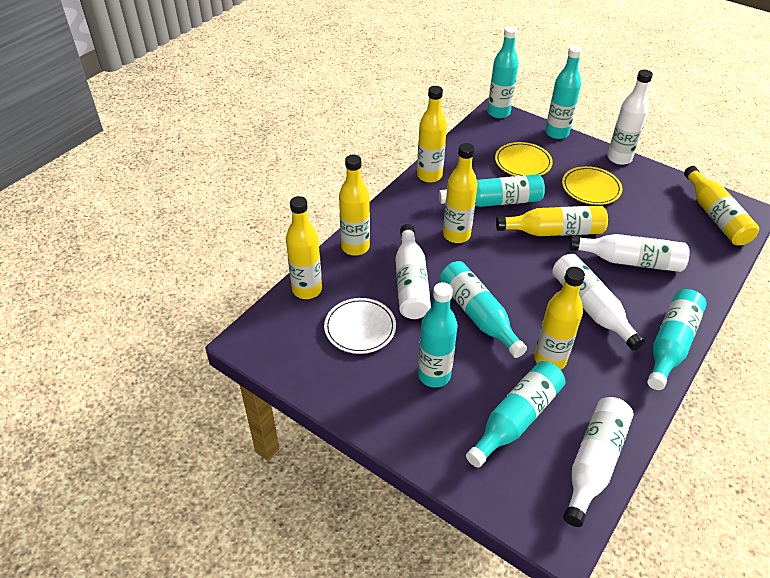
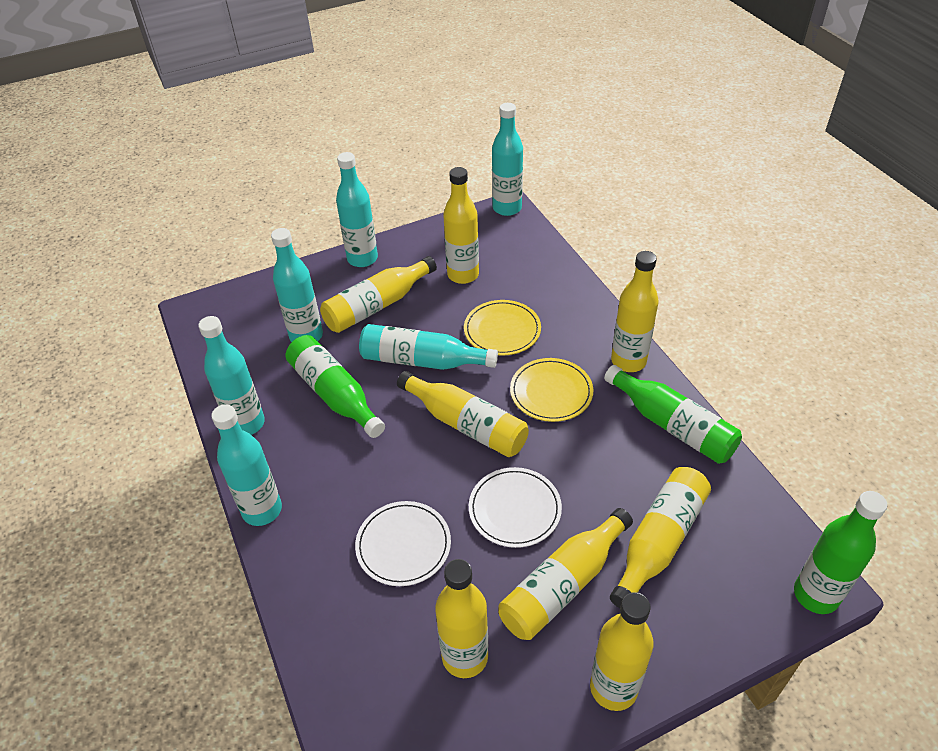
green bottle: none = 0 -> [286,335,385,438] [604,365,742,464] [794,491,887,614] = 3
turquoise bottle: [418,282,458,388] [439,174,545,207] [440,261,527,358] [466,361,565,468] [487,26,518,118] [545,45,582,139] [647,289,707,390] = 7 -> [198,316,265,435] [211,404,282,526] [271,228,323,342] [336,152,378,267] [359,324,498,370] [492,103,523,216] = 6
white bottle: [395,224,431,319] [552,254,645,350] [563,397,634,527] [569,234,690,272] [607,69,653,165] = 5 -> none = 0
white plate: [324,298,396,354] = 1 -> [355,501,451,586] [469,467,562,548] = 2
yellow bottle: [286,196,322,299] [339,154,370,256] [417,86,447,183] [443,143,478,243] [496,206,608,236] [534,267,585,370] [684,166,759,245] = 7 -> [320,256,437,333] [397,371,529,457] [435,559,488,678] [443,167,479,284] [499,508,633,640] [590,592,654,711] [610,467,711,608] [611,251,659,372] = 8

